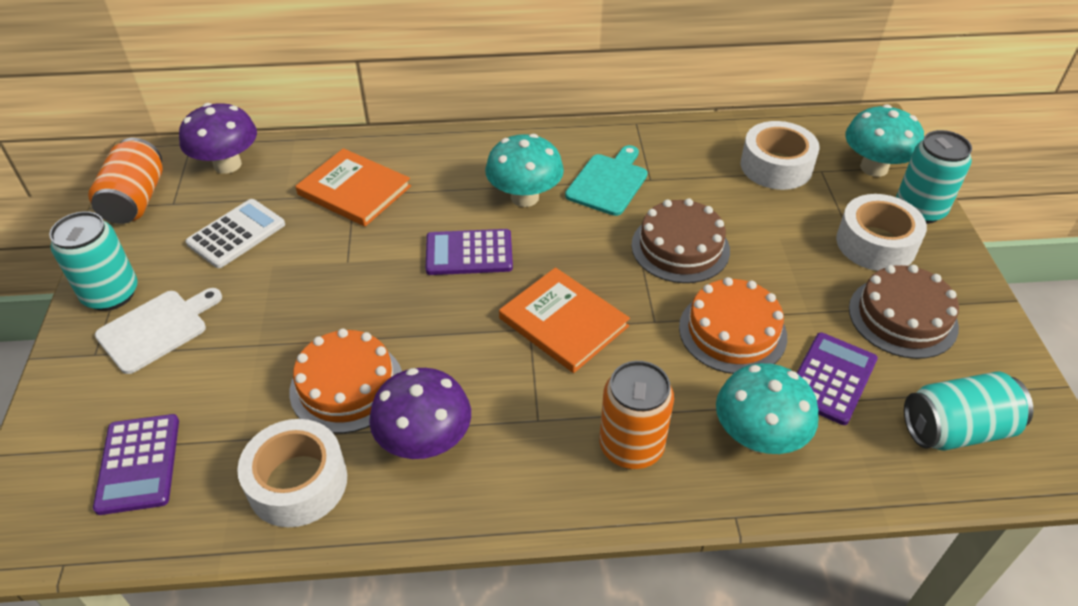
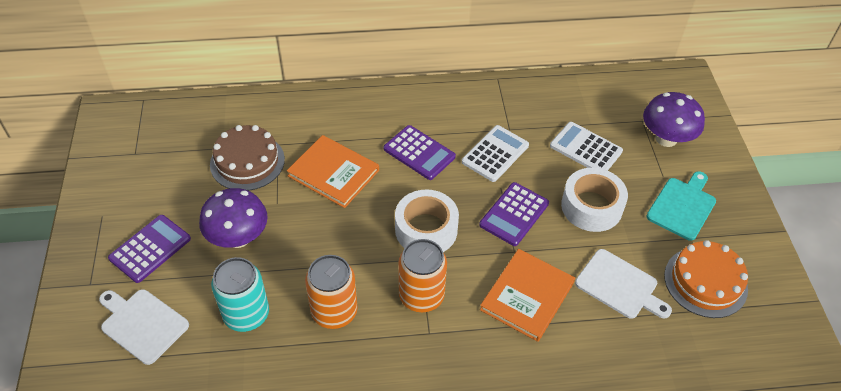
brown cake: [631,198,730,283] [849,265,959,359] = 2 -> [210,125,285,191] = 1
orange cake: [289,329,402,433] [679,277,787,374] = 2 -> [664,240,748,318] = 1
turquoise can: [49,211,138,311] [896,130,972,224] [904,372,1033,451] = 3 -> [211,257,269,332] = 1
turquoise mushroom: [485,134,564,207] [716,363,819,454] [845,104,924,177] = 3 -> none = 0
white calculator: [185,199,285,268] = 1 -> [462,125,529,182] [550,122,623,171] = 2
white cutting board: [95,288,222,374] = 1 -> [99,289,189,365] [575,249,672,319] = 2
white tape: [237,419,347,527] [741,121,820,190] [836,194,927,271] = 3 -> [395,189,459,252] [561,168,628,232] = 2

